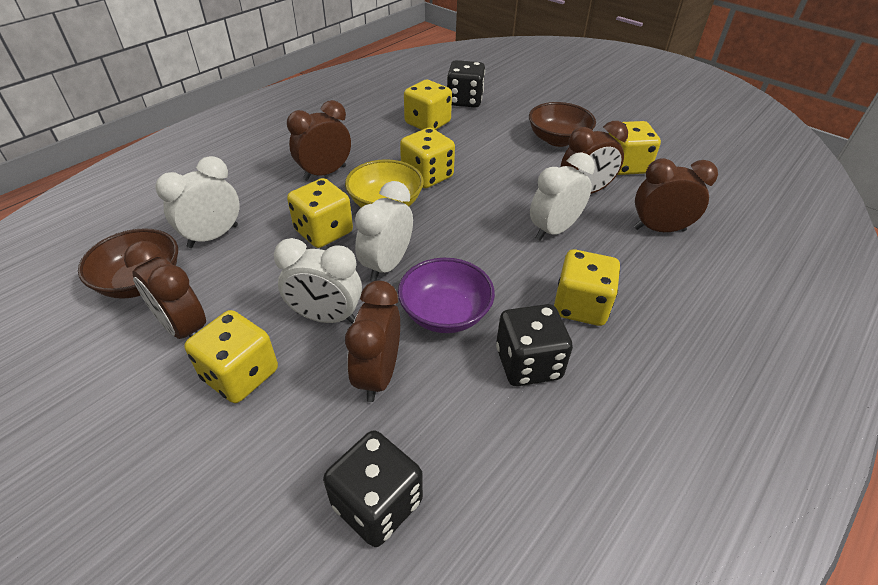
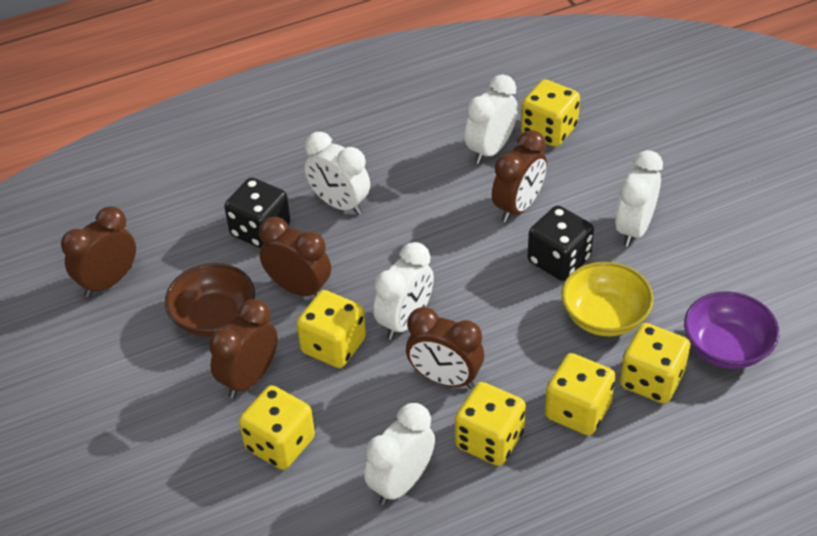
black dice: [323,430,423,547] [447,60,485,108] [496,304,573,386] = 3 -> [224,177,291,248] [527,205,594,281] = 2
brown bowl: [78,228,178,299] [529,102,596,147] = 2 -> [165,263,255,337] = 1
white clock: [155,156,240,248] [274,238,362,323] [355,181,413,281] [530,152,595,241] = 4 -> [304,132,370,215] [364,403,435,505] [373,242,434,340] [464,75,518,164] [615,150,663,247] = 5

